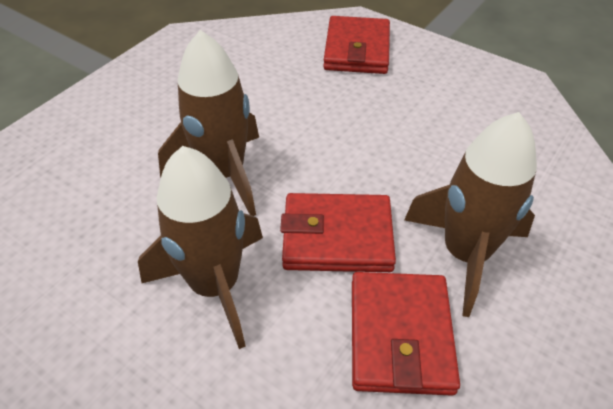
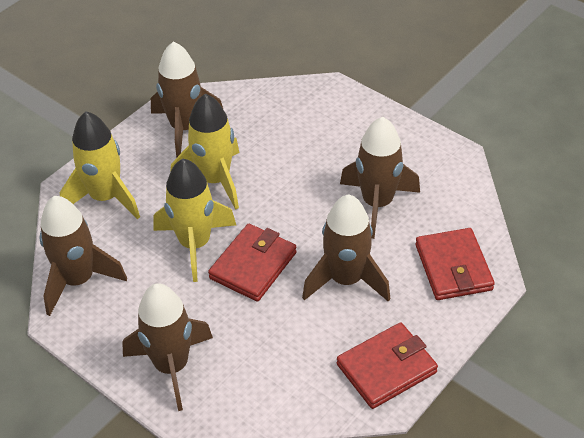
brown rocket: [138,146,263,349] [158,30,259,216] [404,112,537,317] = 3 -> [40,196,127,316] [122,283,213,411] [151,42,223,158] [302,194,390,302] [340,117,420,239] = 5
yellow rocket: none = 0 -> [60,111,140,219] [153,159,236,282] [171,94,239,210] = 3

